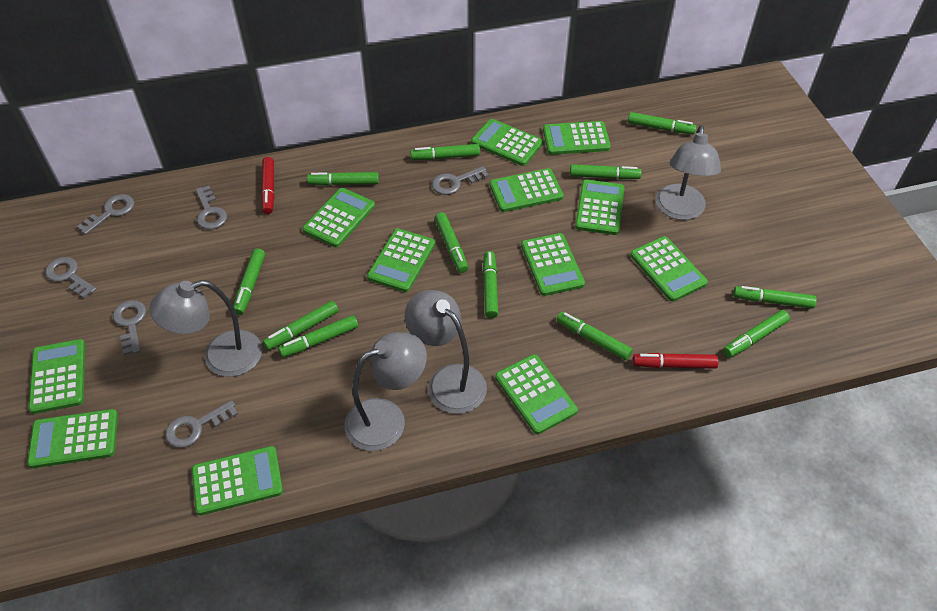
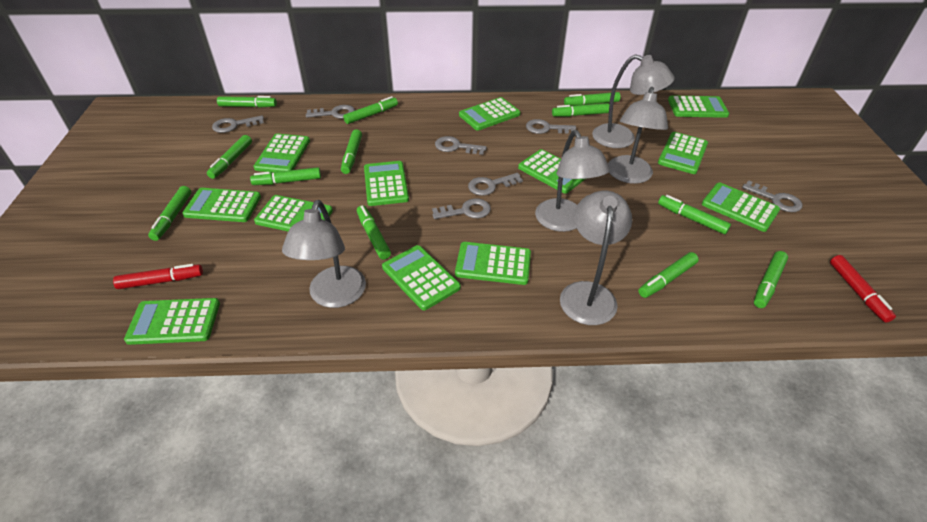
grey key: [45,257,97,298] [77,194,134,235] [113,300,146,355] [165,400,238,448] [196,186,227,230] [432,166,489,195] = 6 -> [212,115,264,133] [306,105,355,119] [432,198,491,219] [435,136,487,155] [468,173,523,196] [526,119,576,134] [742,180,802,212] = 7
grey lamp: [149,280,262,377] [345,332,427,451] [405,290,487,414] [656,125,721,220] = 4 -> [282,200,366,308] [535,130,610,232] [560,191,632,325] [592,54,675,148] [608,87,668,184] = 5

